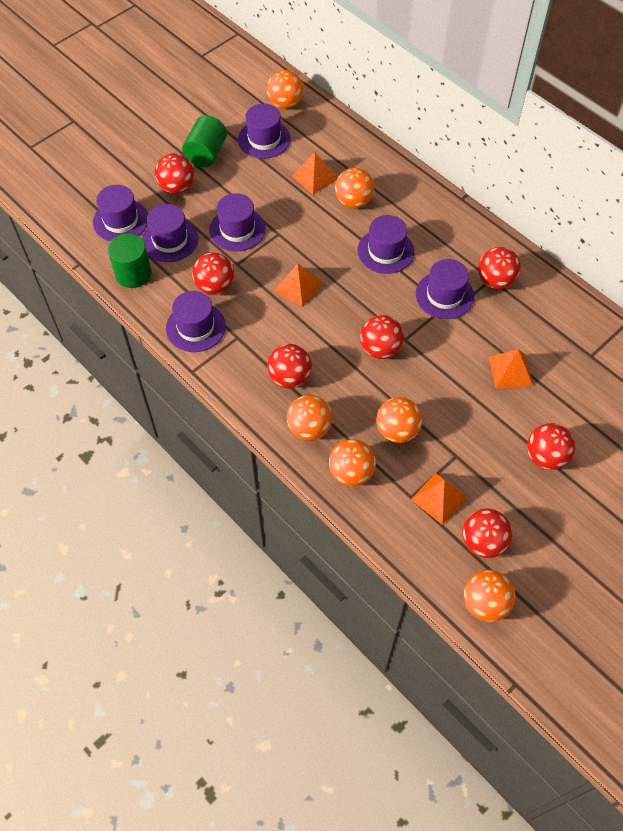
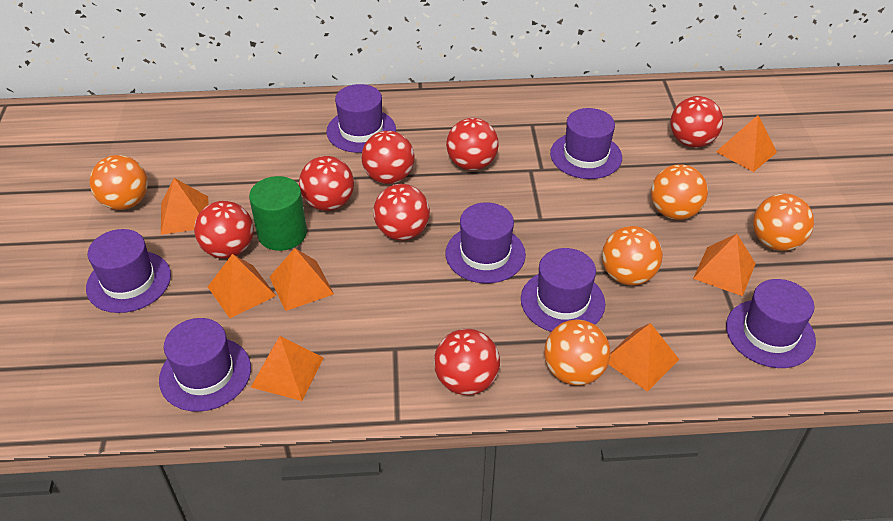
green cylinder: [108,234,151,288] [182,115,227,167] = 2 -> [249,176,307,251] = 1
orange ball: [267,70,303,109] [287,395,332,441] [329,439,376,486] [335,168,374,208] [376,397,422,443] [464,570,515,622] = 6 -> [90,155,148,210] [544,319,610,385] [602,226,663,285] [651,164,708,220] [753,194,814,251] = 5
orange pyramid: [274,264,323,307] [292,152,337,195] [411,473,467,525] [489,349,533,389] = 4 -> [161,178,209,235] [208,254,276,318] [251,336,324,401] [270,248,334,311] [609,323,680,392] [693,234,756,296] [716,115,777,172] = 7

